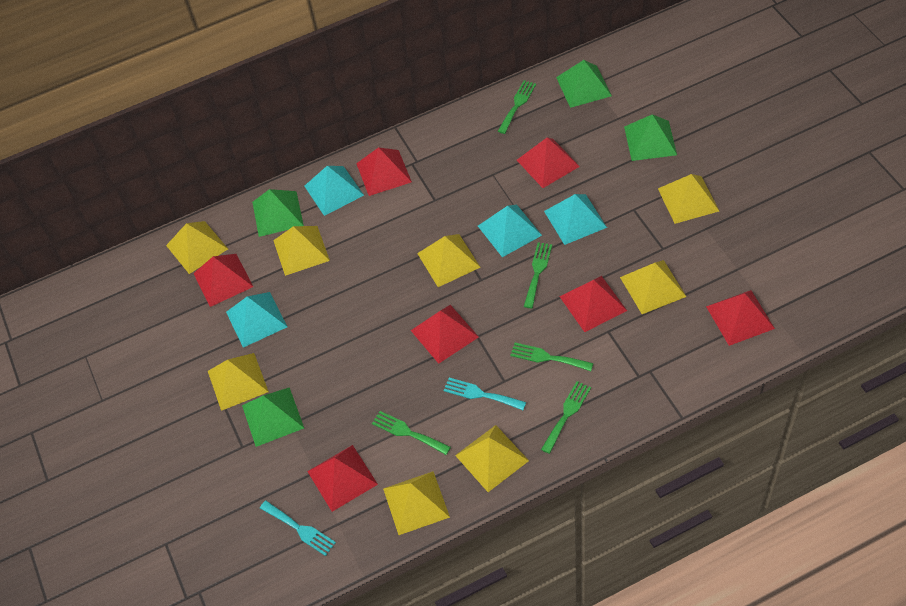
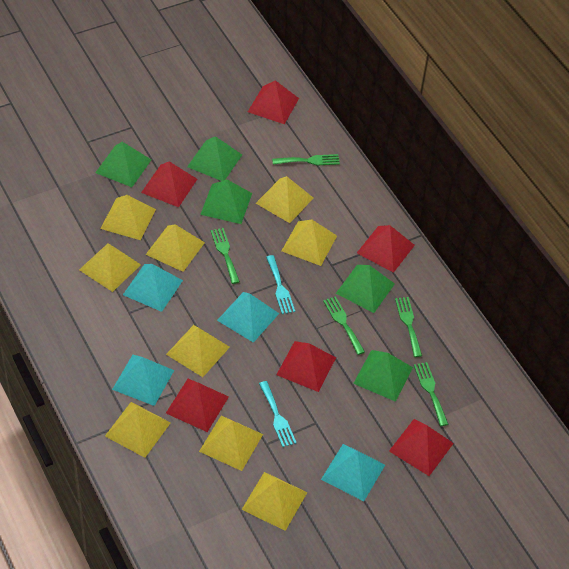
green pyramid: [242,387,304,447] [252,189,304,237] [556,60,612,108] [624,114,677,161] = 4 -> [95,142,151,187] [187,136,242,181] [200,180,252,224] [336,265,395,313] [353,350,413,402] = 5
red pyramid: [193,254,253,307] [307,445,378,512] [356,147,412,196] [411,305,479,364] [517,137,580,188] [559,276,627,332] [706,290,775,346] = 7 -> [141,161,197,207] [166,379,229,432] [248,80,299,124] [276,341,336,392] [357,225,415,273] [389,419,454,476] = 6
yellow pyramid: [166,221,228,274] [208,353,269,411] [273,226,330,276] [383,471,450,535] [417,234,481,287] [455,425,529,492] [620,260,687,314] [658,174,719,224] = 8 -> [79,243,141,292] [100,195,156,240] [105,402,171,458] [146,224,205,272] [166,325,230,377] [199,416,263,471] [242,472,307,531] [256,176,313,223] [282,220,337,266] = 9

